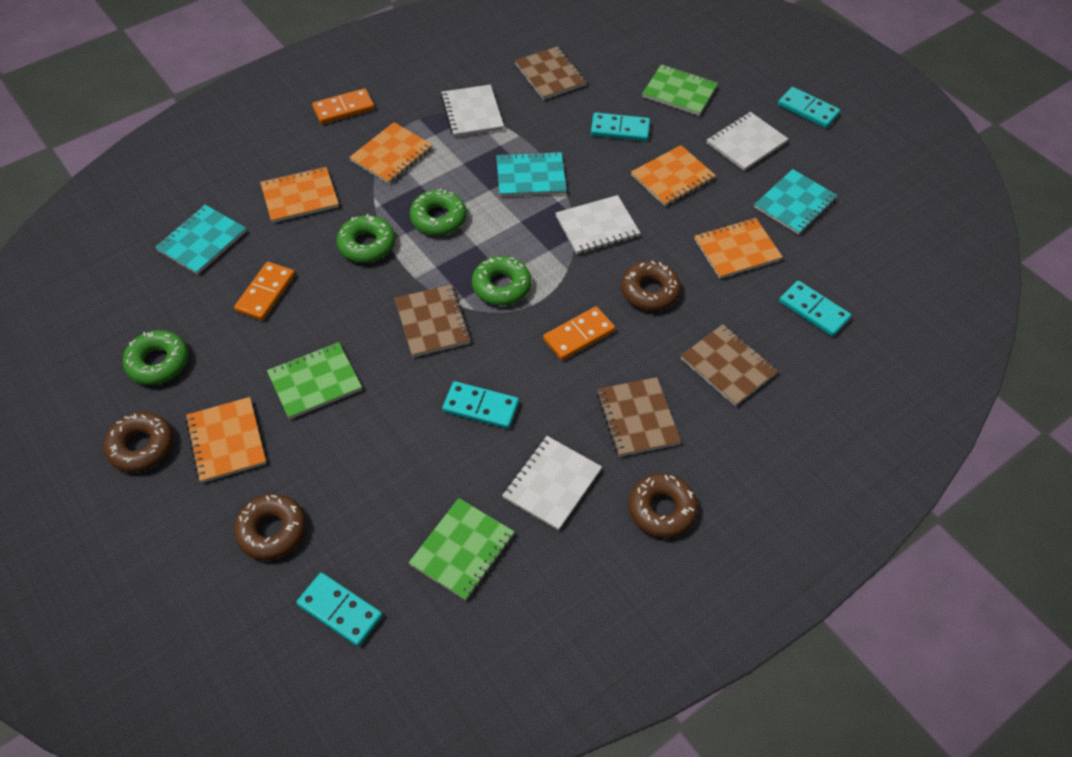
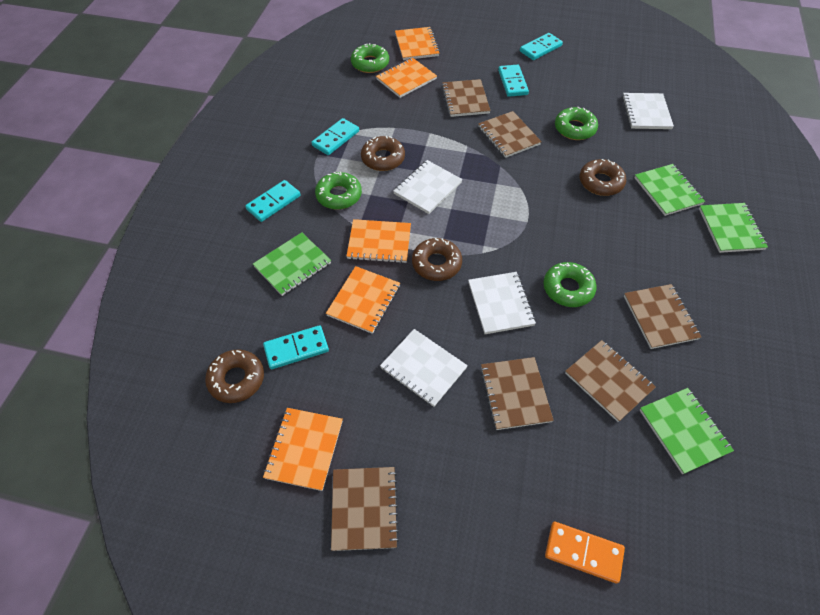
brown notebook: [394,285,471,357] [515,46,587,100] [597,377,681,457] [681,324,778,406] = 4 -> [331,467,399,551] [442,79,491,117] [478,111,542,158] [480,357,554,430] [565,340,656,422] [624,284,701,349] = 6
green notebook: [267,342,362,420] [409,498,515,601] [642,64,718,116] = 3 -> [253,232,331,296] [634,164,705,216] [640,388,734,474] [699,203,768,253] = 4
orange domino: [234,262,295,321] [312,88,375,124] [543,306,615,360] = 3 -> [545,522,625,584] = 1
turquoise notebook: [155,205,247,275] [496,151,567,197] [754,169,838,235] = 3 -> none = 0

